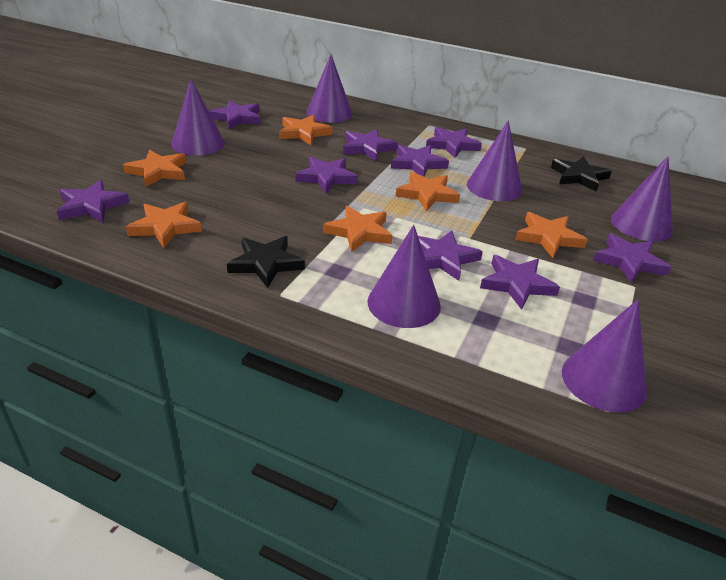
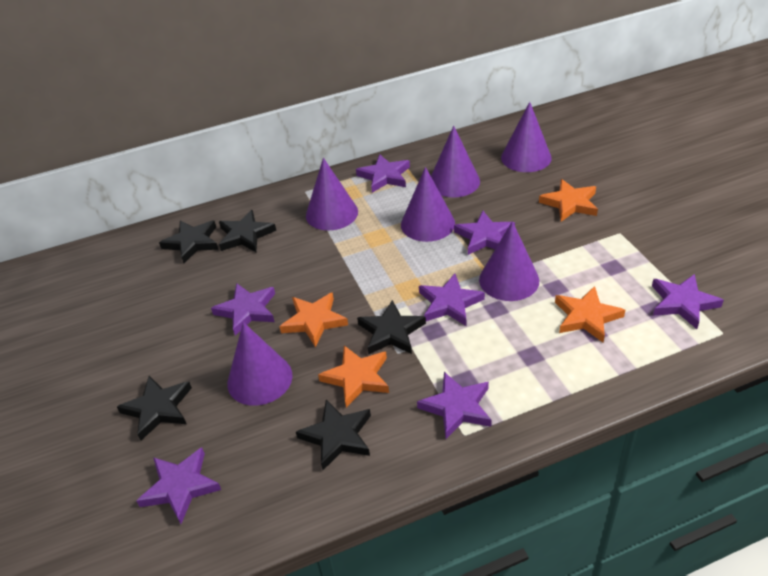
black star: [227,236,305,288] [551,156,612,192] = 2 -> [117,376,192,440] [159,220,218,263] [219,210,276,252] [296,400,371,470] [357,300,426,355] = 5
orange star: [123,150,186,187] [126,202,202,248] [279,115,333,145] [323,206,393,252] [396,172,460,211] [515,212,588,258] = 6 -> [279,292,348,347] [318,345,389,408] [539,179,598,221] [555,286,625,342] = 4
purple star: [57,180,130,222] [209,100,261,129] [296,157,358,193] [343,129,398,161] [391,145,449,176] [418,231,483,281] [426,127,482,158] [480,255,560,310] [593,233,671,282] = 9 -> [137,447,221,524] [211,283,275,336] [356,154,410,193] [417,372,492,439] [419,274,485,326] [454,211,515,255] [652,274,724,329] = 7

